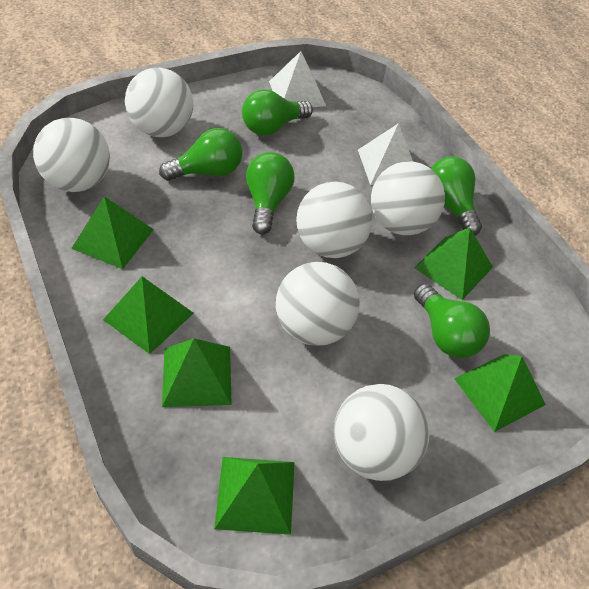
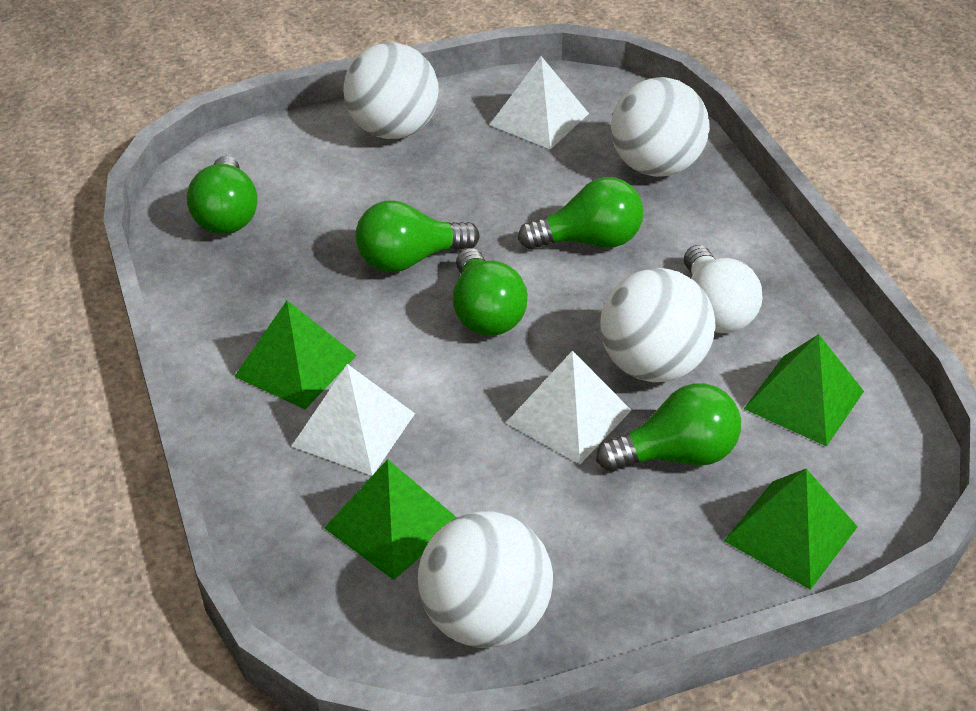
green pyramid: [71,196,154,269] [103,276,194,354] [162,338,232,407] [214,457,295,535] [414,228,493,300] [454,354,546,432] = 6 -> [234,300,357,409] [324,459,457,580] [724,469,858,590] [744,334,864,446] = 4
white ball: [33,118,110,192] [125,68,193,137] [276,262,360,346] [296,182,373,258] [334,384,430,481] [371,161,445,235] = 6 -> [343,42,439,139] [418,511,553,648] [600,268,716,383] [611,77,710,177] = 4
white light bulb: none = 0 -> [684,245,762,333] = 1
white pyramid: [269,51,326,107] [358,123,413,185] = 2 -> [292,364,415,476] [490,56,589,149] [506,351,632,464] = 3

